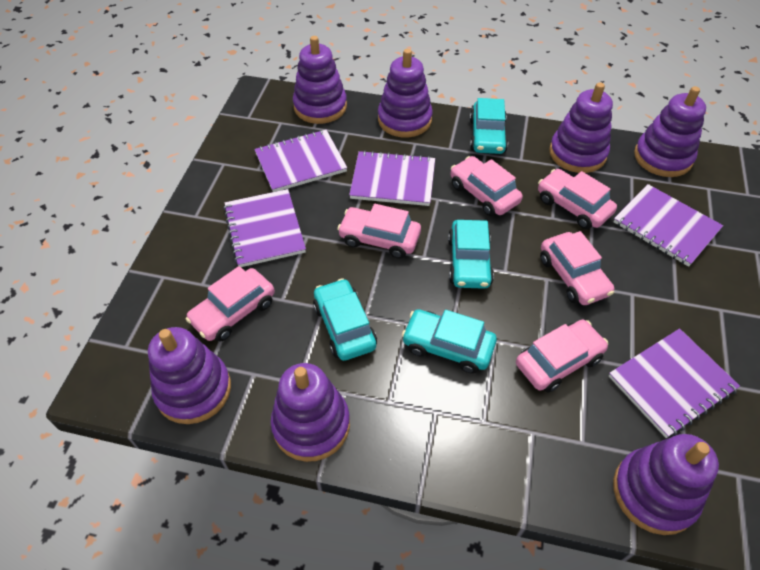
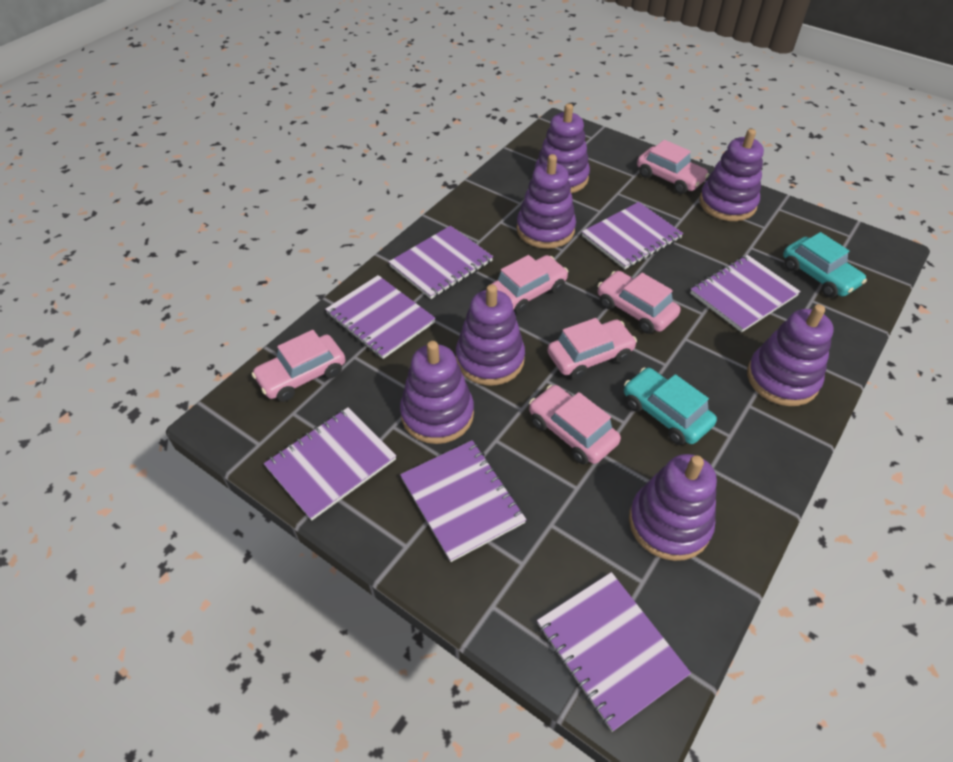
purple notebook: [224,189,306,267] [254,130,347,192] [349,150,435,206] [609,328,740,438] [614,184,723,267] = 5 -> [264,407,396,521] [325,275,436,359] [389,226,493,299] [400,440,527,562] [537,572,691,732] [582,202,683,269] [690,255,801,332] = 7
turquoise car: [313,278,377,361] [402,309,497,374] [448,220,494,289] [470,98,508,154] = 4 -> [624,368,717,445] [783,232,867,298] = 2

